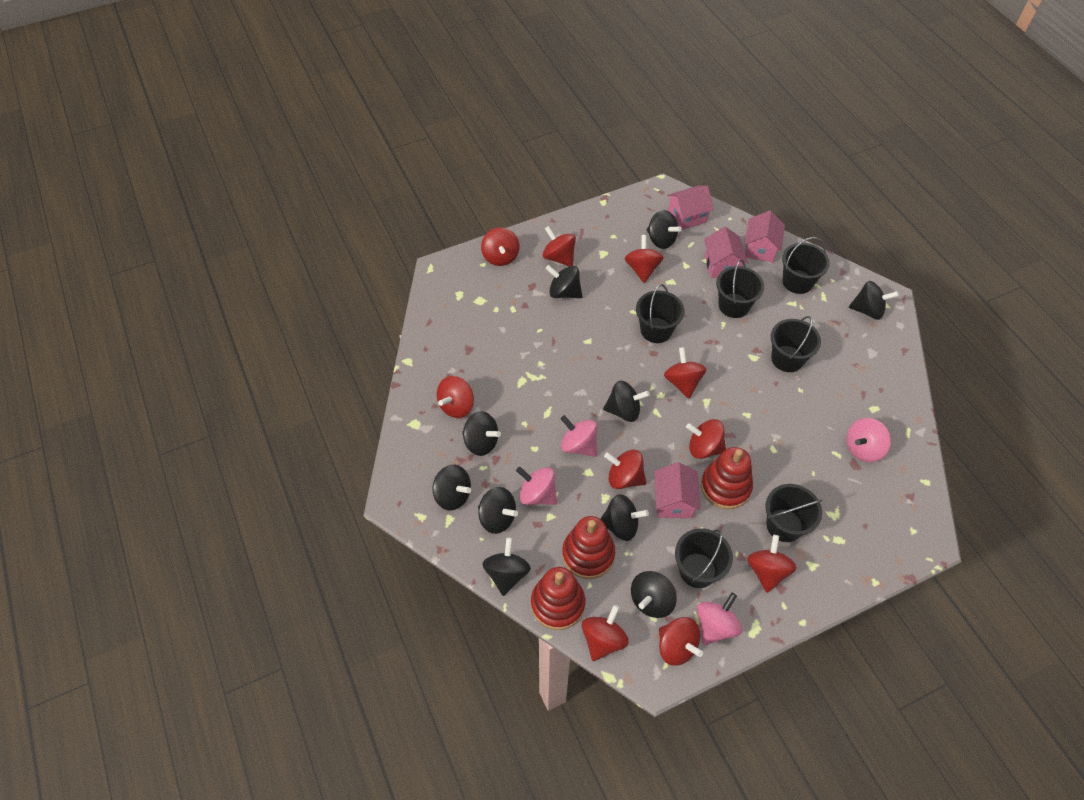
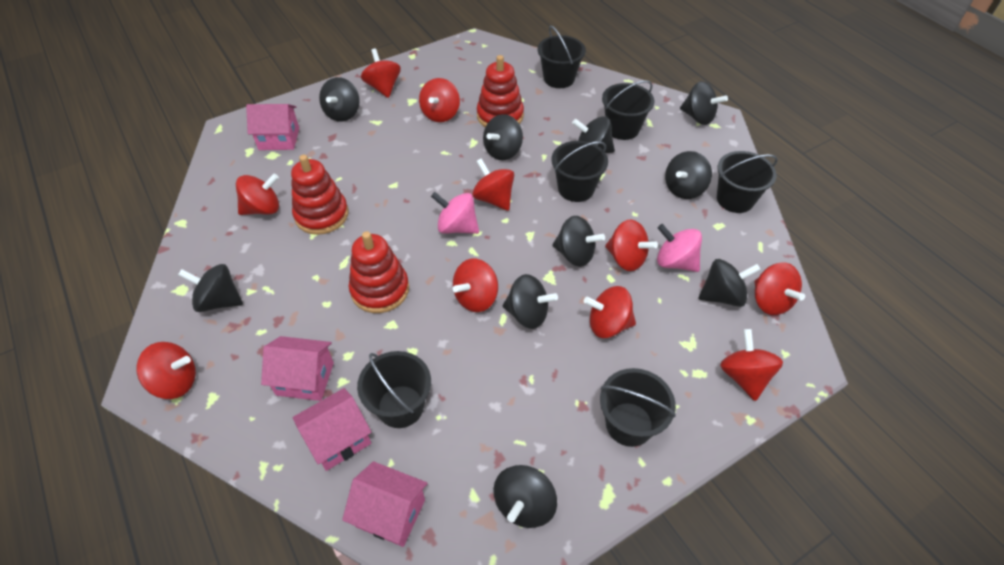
pink spinning top: [516,467,558,505] [560,415,597,457] [697,593,742,645] [847,418,891,462] = 4 -> [431,192,479,234] [657,224,702,272] = 2

